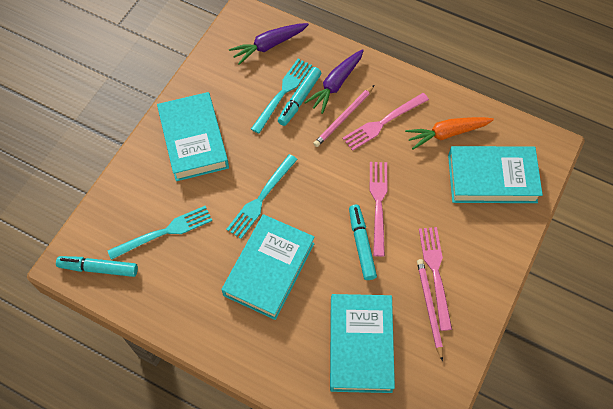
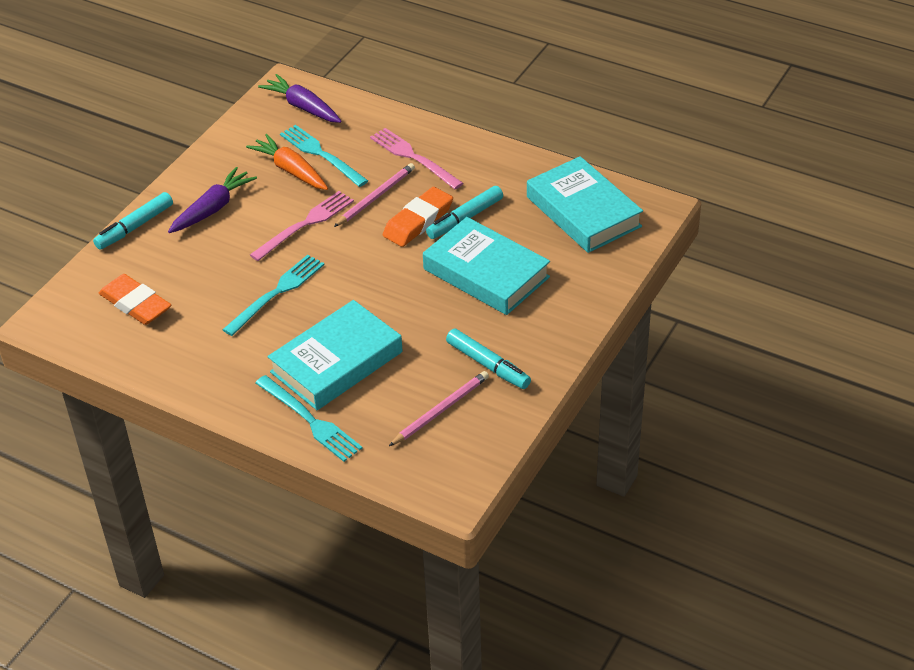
orange eraser: none = 0 -> [99,274,171,325] [383,187,453,247] = 2
pink fork: [342,93,429,151] [370,162,388,257] [419,227,452,331] = 3 -> [250,191,354,261] [370,128,463,189] = 2
turquoise book: [157,92,229,181] [221,214,315,320] [330,294,395,393] [448,146,543,203] = 4 -> [267,300,403,410] [423,217,550,315] [527,156,643,253] = 3

